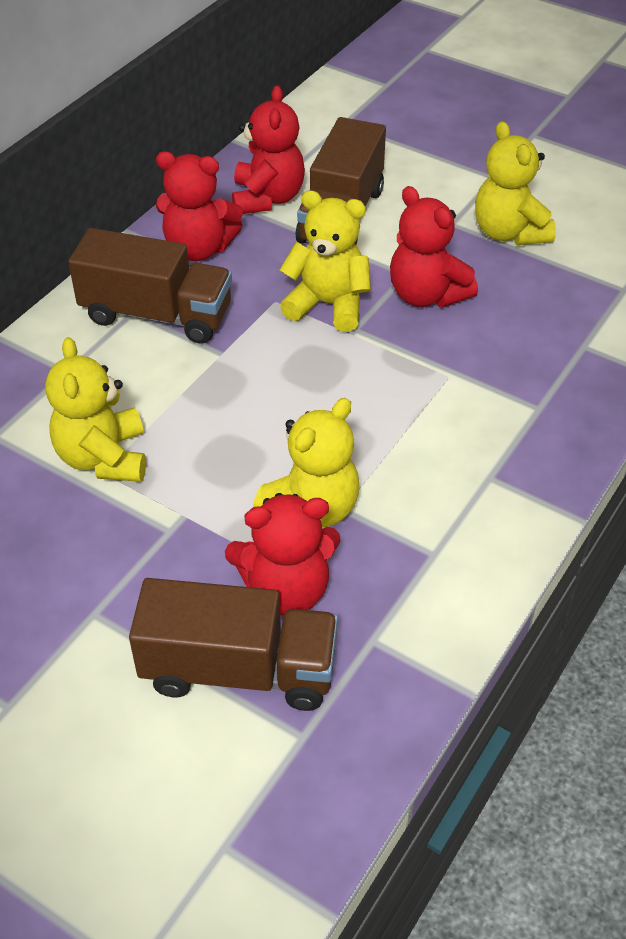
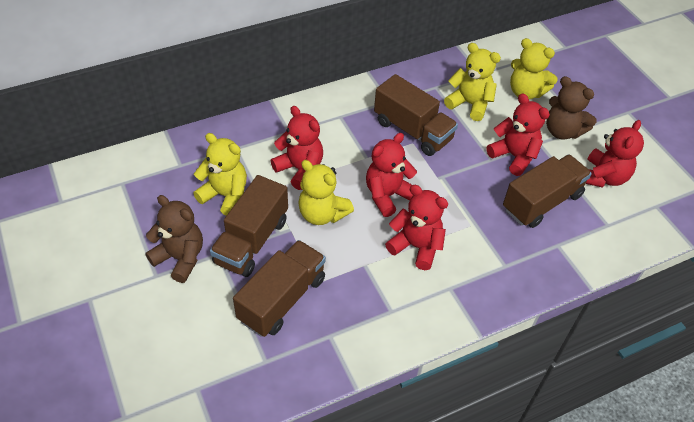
brown teddy bear: none = 0 -> [145,195,203,283] [546,76,596,139] = 2
brown truck: [68,228,232,344] [129,578,338,711] [295,117,386,245] = 3 -> [210,175,288,277] [233,240,326,337] [374,74,458,156] [503,154,592,228] = 4
red teddy bear: [156,151,243,261] [225,493,340,616] [232,85,305,214] [390,186,478,308] = 4 -> [271,106,323,190] [366,133,417,217] [385,185,448,270] [486,93,550,176] [586,120,644,188] = 5

